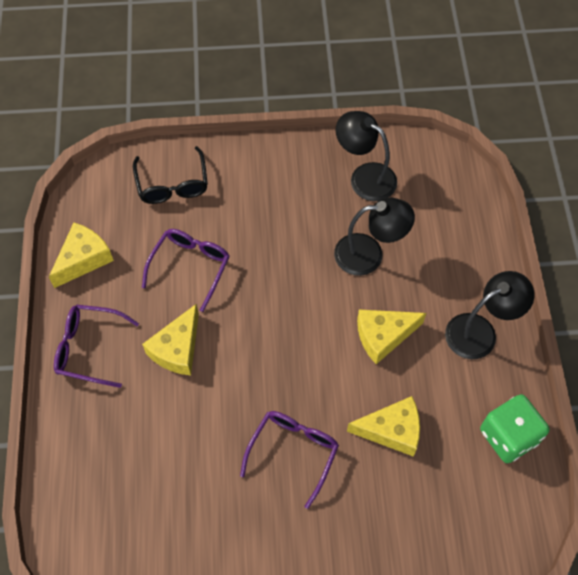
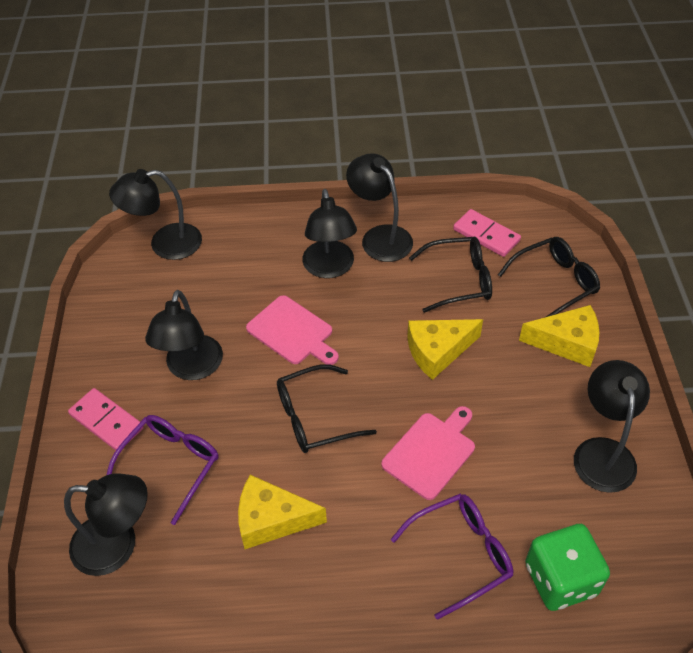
black glasses: [133,146,208,204] = 1 -> [277,364,377,453] [409,236,492,313] [498,237,600,318] = 3
black lamp: [334,198,415,276] [336,111,397,201] [445,271,535,359] = 3 -> [64,473,148,576] [109,169,202,260] [145,290,223,380] [302,189,357,278] [346,153,413,262] [574,360,650,493] = 6
pink cutting board: none = 0 -> [246,295,339,365] [381,406,475,500] = 2
pink domino: none = 0 -> [68,388,144,451] [453,209,521,257] = 2
purple glasses: [54,305,139,388] [142,229,230,312] [240,411,339,509] = 3 -> [107,415,219,525] [391,494,513,620] = 2
yellow cheese: [49,223,114,288] [142,304,199,375] [347,396,420,457] [357,310,426,364] = 4 -> [238,475,327,549] [407,319,483,380] [519,305,599,367] = 3

